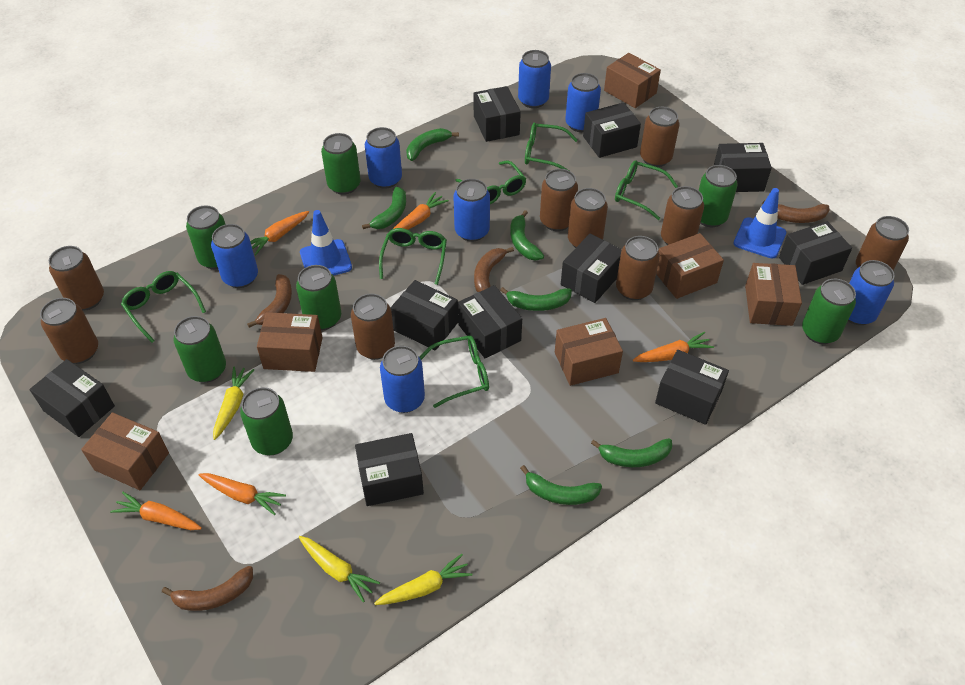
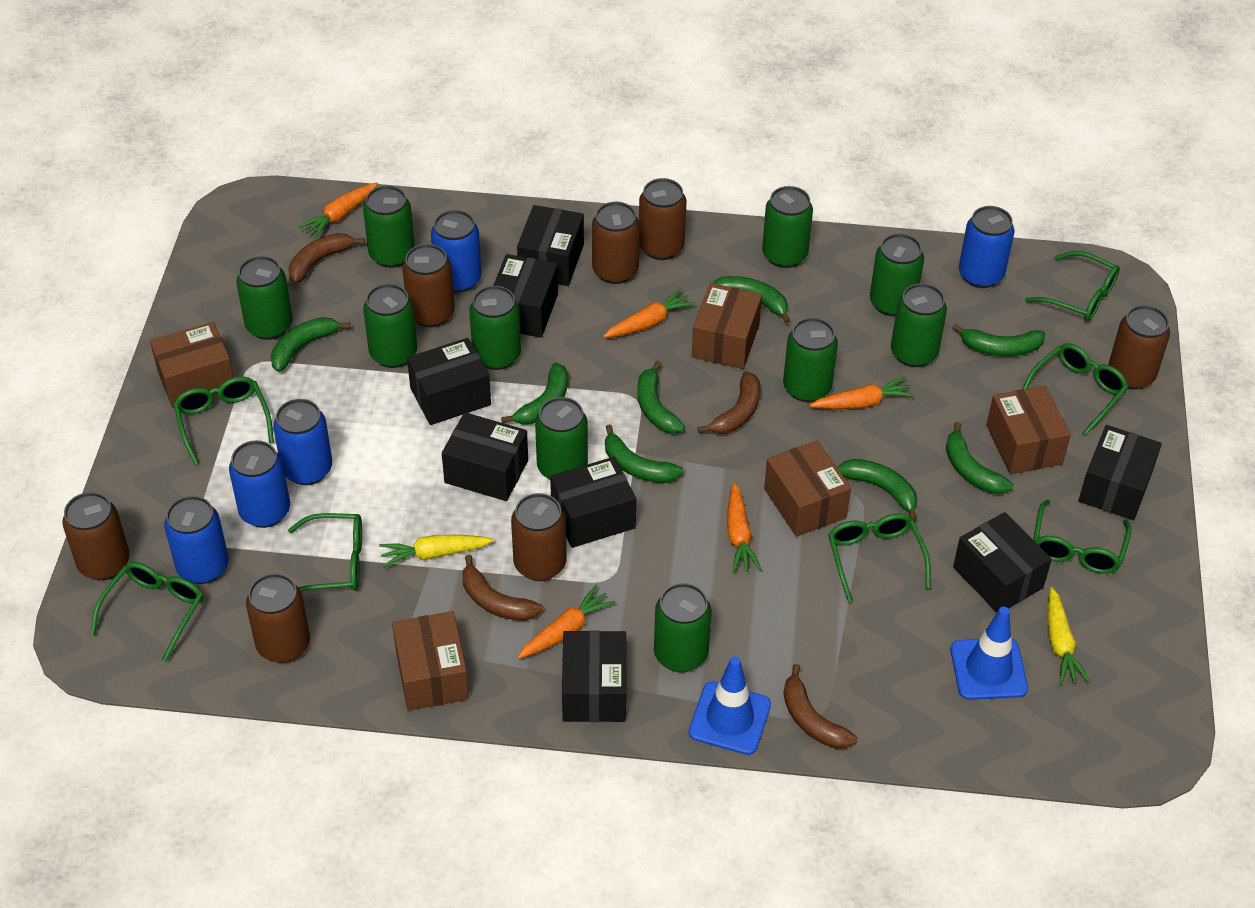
black box: [29,359,115,437] [355,433,424,506] [391,280,458,351] [458,285,522,358] [473,86,521,142] [561,234,622,303] [583,102,641,158] [655,350,729,425] [714,143,772,192] [779,221,852,285] = 10 -> [407,338,491,425] [442,412,528,501] [493,254,558,338] [517,205,584,286] [550,457,636,548] [562,631,626,722] [953,512,1052,612] [1079,425,1162,520] = 8
blue can: [211,224,258,288] [365,127,402,189] [380,346,425,413] [453,179,490,242] [518,50,551,108] [565,73,601,132] [848,260,895,325] = 7 -> [164,496,229,584] [229,440,290,528] [273,399,332,485] [431,210,482,293] [959,206,1014,288] = 5
brown box: [81,412,169,490] [257,312,323,372] [555,318,623,386] [604,53,661,108] [656,233,724,299] [745,263,802,326] = 6 -> [150,322,234,408] [392,611,469,711] [692,283,762,369] [764,440,851,537] [986,385,1071,474] = 5
brown can: [40,298,98,364] [49,246,104,311] [351,294,395,360] [540,169,578,231] [568,188,608,248] [616,236,660,300] [640,107,679,167] [661,186,704,245] [856,216,909,270] = 9 -> [62,492,130,580] [246,573,310,663] [402,244,455,327] [511,493,566,581] [592,202,640,284] [639,178,686,260] [1108,305,1170,390] = 7
green banana: [362,187,406,229] [406,128,459,161] [500,287,572,311] [510,210,544,261] [520,465,602,505] [591,438,672,467] = 6 -> [271,317,350,372] [501,362,568,425] [605,424,684,483] [637,361,685,434] [713,276,790,324] [837,459,917,521] [946,422,1013,494] [952,324,1045,356] = 8
green can: [173,316,226,383] [186,205,226,269] [240,387,293,455] [296,265,341,330] [321,133,361,195] [698,165,738,227] [802,279,856,344] = 7 -> [236,256,293,340] [363,186,415,268] [363,284,417,368] [469,286,521,370] [535,397,588,480] [654,583,711,673] [762,186,813,268] [783,318,838,402] [870,233,924,317] [891,283,947,367] = 10
green glasses: [121,271,206,343] [379,228,447,285] [419,335,489,408] [455,161,526,204] [525,122,578,170] [615,160,678,220] = 6 -> [90,562,203,662] [173,376,274,464] [288,513,362,592] [828,513,931,602] [1023,343,1128,436] [1025,251,1120,322] [1033,500,1132,574] = 7
yellow carrot: [213,366,254,440] [299,536,380,602] [374,554,472,605] = 3 -> [379,535,494,568] [1048,587,1090,685] = 2

